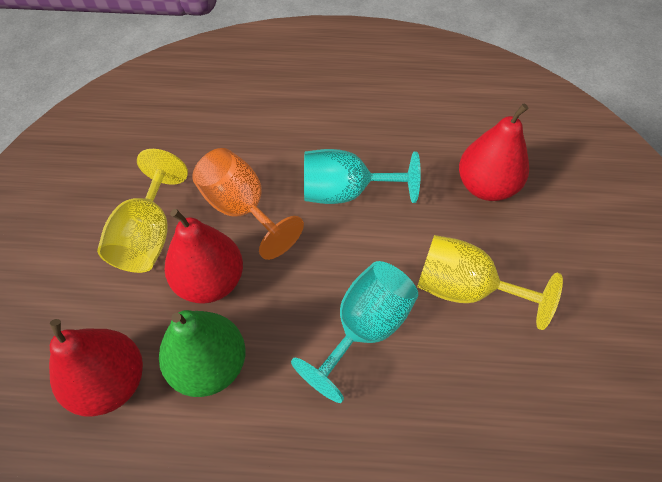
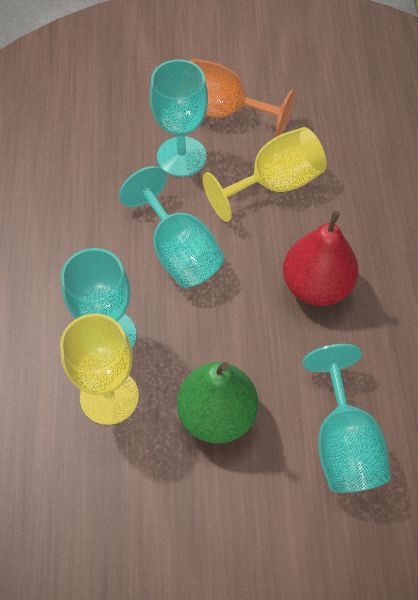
red pear: [49,319,143,417] [165,209,243,303] [459,104,529,201] = 3 -> [283,211,358,306] = 1
turquoise goblet: [291,261,418,403] [304,149,421,204] = 2 -> [61,248,137,348] [119,166,224,288] [150,59,208,177] [302,344,391,493] = 4

